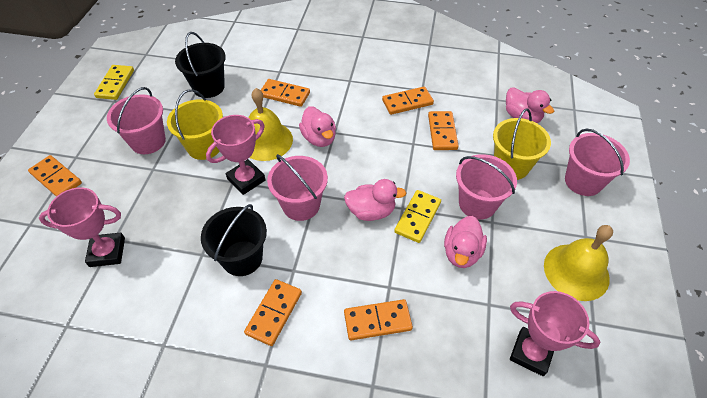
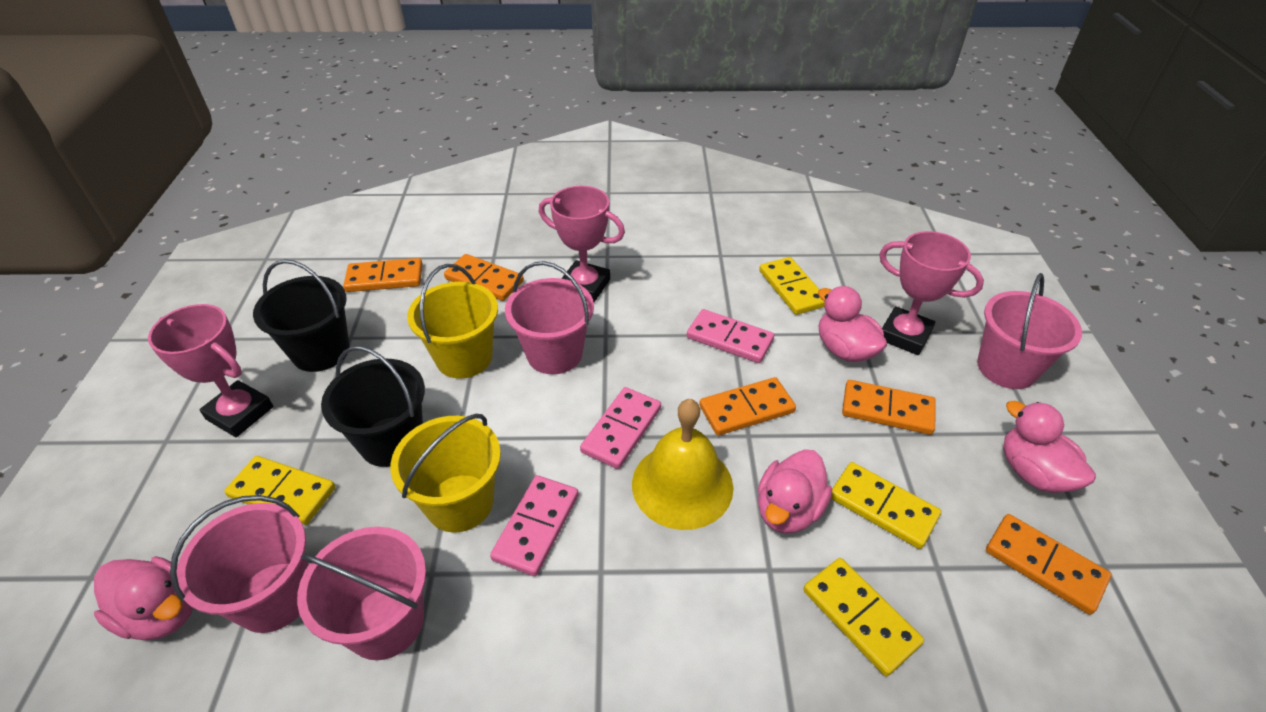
orange domino: [28,155,82,196] [244,279,302,346] [261,79,310,107] [344,299,413,340] [382,87,434,115] [428,111,459,150] = 6 -> [343,258,423,292] [444,254,524,301] [699,377,796,436] [842,380,936,435] [986,514,1112,615] = 5
pink domino: none = 0 -> [490,475,579,576] [580,387,661,469] [687,309,774,363] = 3
yellow bell: [248,88,293,161] [544,225,613,301] = 2 -> [632,399,733,530] = 1
yellow domino: [94,65,134,100] [394,190,441,243] = 2 -> [224,456,335,525] [759,257,825,315] [803,558,924,677] [831,462,941,549] = 4

